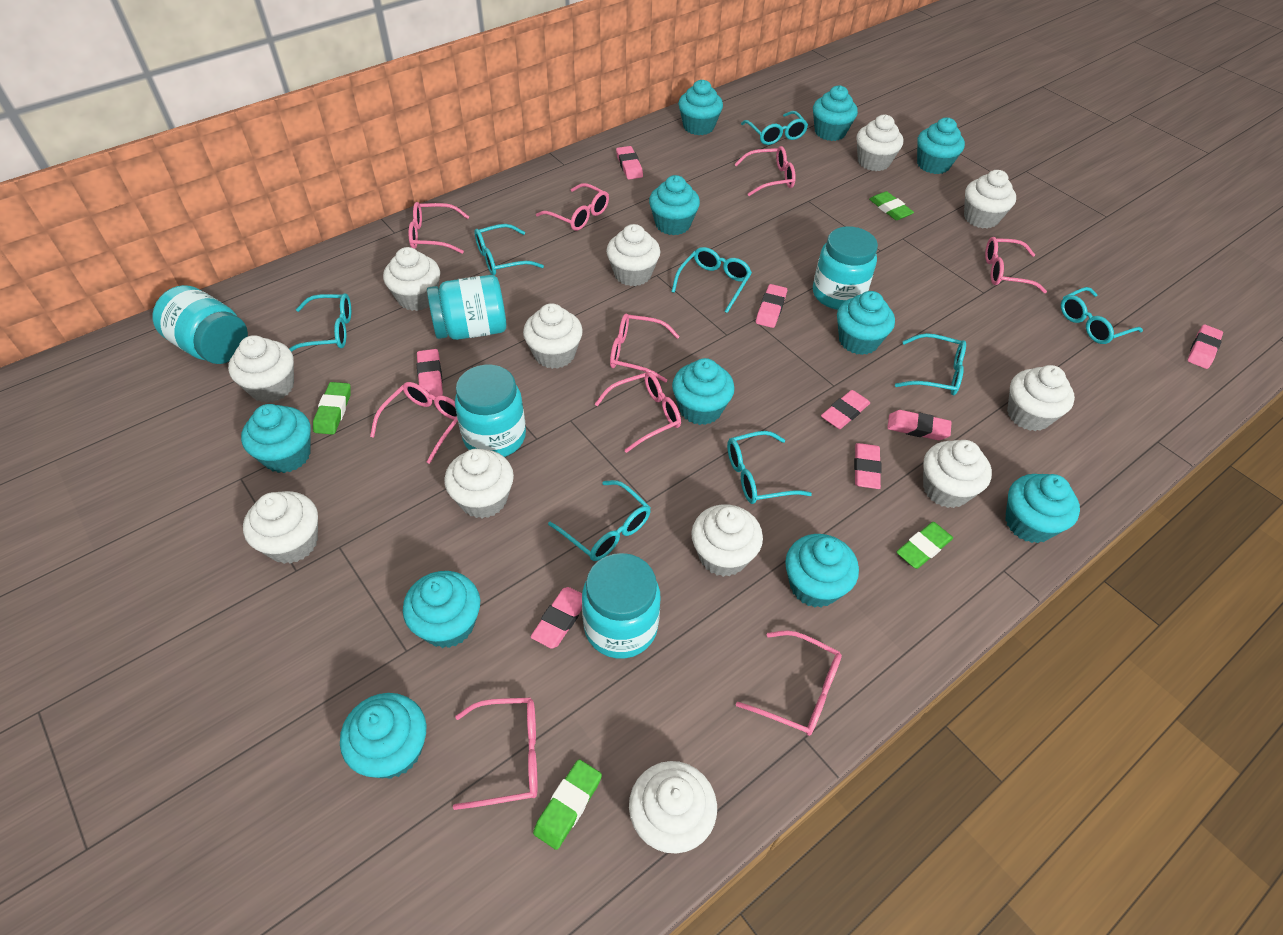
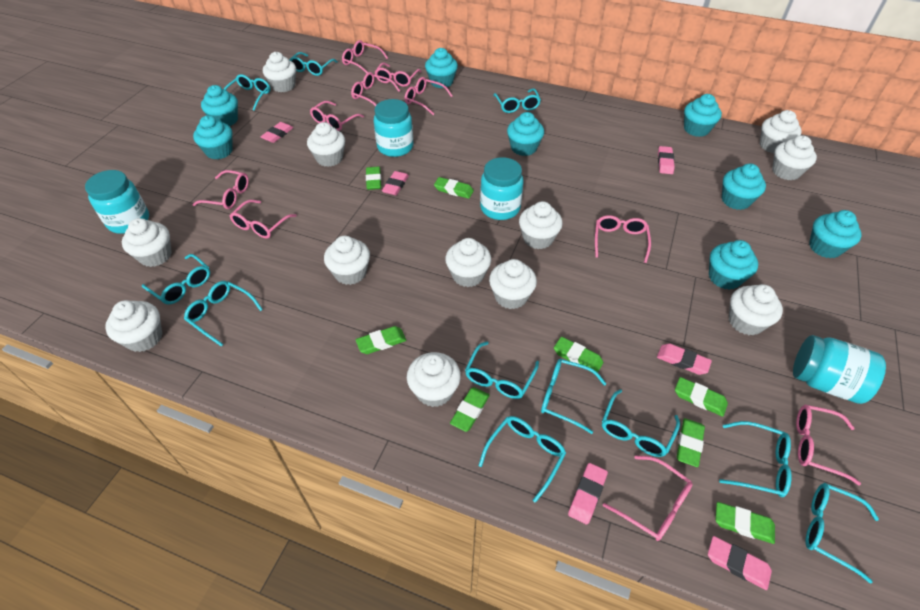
green eraser: [313,382,351,435] [533,759,602,850] [869,191,914,220] [897,522,953,569] = 4 -> [356,326,406,354] [366,167,381,190] [434,177,474,199] [450,387,490,432] [554,337,603,373] [675,377,728,417] [677,418,705,467] [716,502,775,544] = 8
pink eraser: [417,349,443,397] [531,587,582,649] [616,146,643,179] [756,284,787,328] [821,390,870,429] [854,443,882,489] [887,410,951,440] [1188,324,1223,369] = 8 -> [260,122,293,143] [382,171,409,195] [568,463,608,524] [657,344,712,375] [658,146,675,174] [708,536,772,590] = 6
pink glasses: [370,382,458,464] [409,202,469,254] [453,698,537,810] [536,183,609,231] [595,372,681,453] [610,314,680,383] [734,146,796,196] [736,630,842,736] [985,237,1047,293] = 9 -> [192,170,249,209] [230,200,297,238] [310,101,364,131] [342,40,388,74] [351,72,400,107] [375,63,421,87] [405,77,453,115] [595,215,651,263] [603,455,693,541] [796,404,861,486] = 10
turquoise cupcake: [241,404,311,473] [340,693,426,779] [403,571,480,648] [649,175,700,235] [672,358,735,425] [678,80,723,135] [785,534,859,608] [813,85,858,141] [837,291,895,355] [917,118,965,174] [1005,474,1080,543] = 11 -> [193,115,233,159] [201,85,238,126] [425,48,458,88] [507,112,544,156] [684,94,722,137] [709,240,758,290] [722,164,766,210] [809,210,862,258] = 8
turquoise glasses: [289,293,351,352] [474,224,544,275] [548,480,651,561] [671,247,752,313] [727,431,812,504] [741,111,808,145] [895,333,966,395] [1061,287,1143,344] = 8 -> [142,254,210,304] [184,281,263,347] [224,74,271,111] [290,52,338,76] [465,342,539,399] [478,416,566,503] [493,88,541,113] [541,359,607,434] [602,389,680,457] [719,421,792,497] [805,483,879,584] = 11
turquoise jar: [152,285,248,364] [427,275,506,340] [455,365,526,457] [582,553,660,659] [813,226,878,310] = 5 -> [85,170,149,234] [374,99,413,157] [480,157,523,220] [793,335,886,404] = 4

